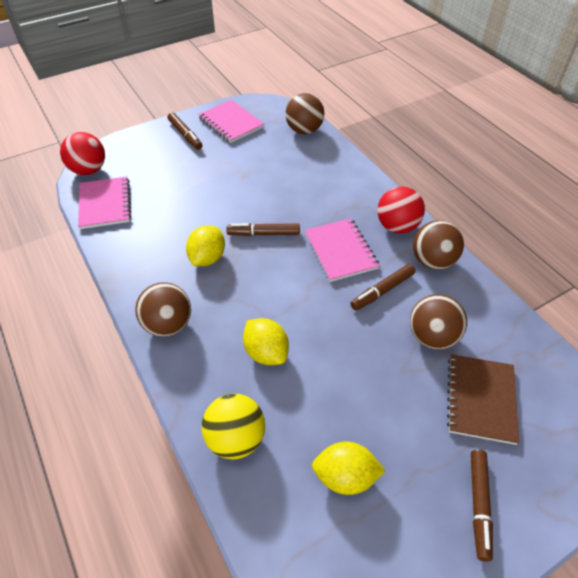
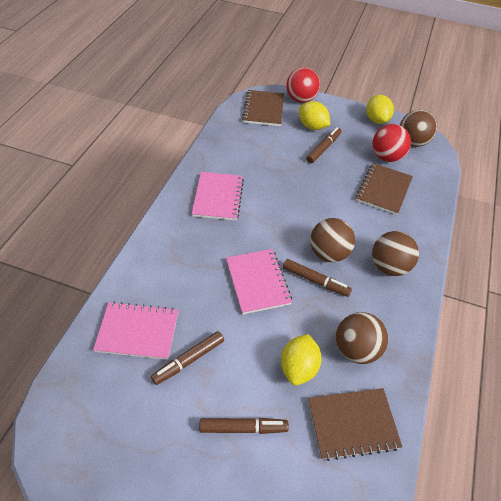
brown notebook: [447,354,519,445] = 1 -> [242,90,284,126] [308,388,402,461] [356,163,413,215] = 3
yellow ball: [201,394,265,459] = 1 -> none = 0

